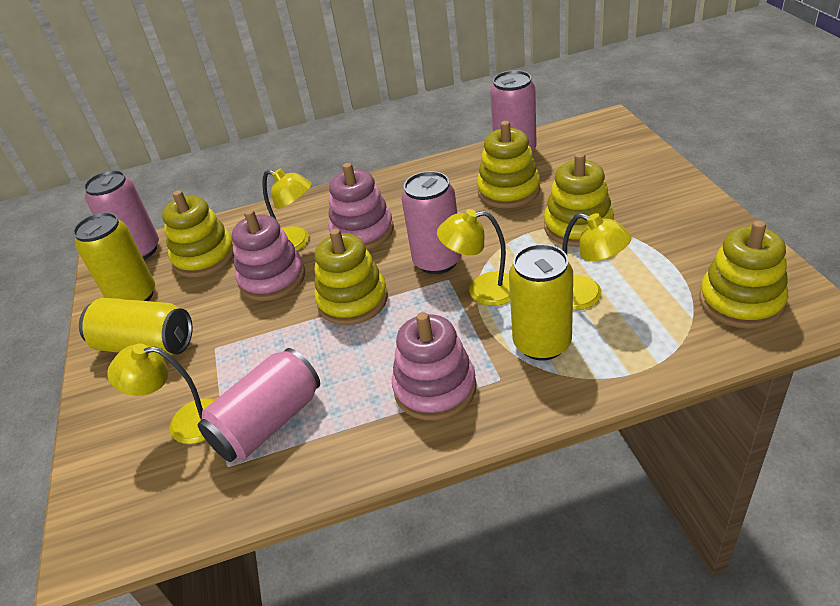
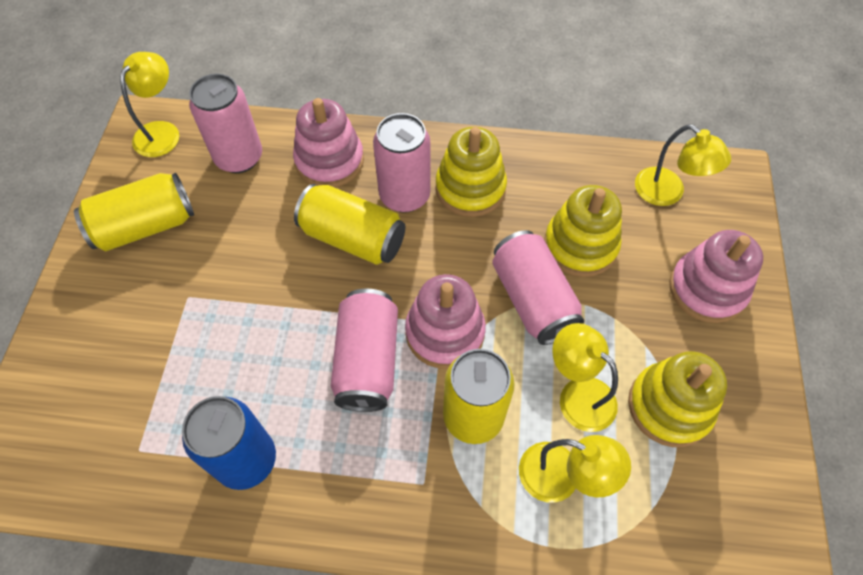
blue can: none = 0 -> [182,396,276,490] = 1
yellow stacking toy: [162,190,234,277] [314,229,388,325] [477,121,540,208] [544,153,614,247] [700,221,788,329] = 5 -> [435,127,507,217] [544,185,622,277] [628,351,727,447] = 3

